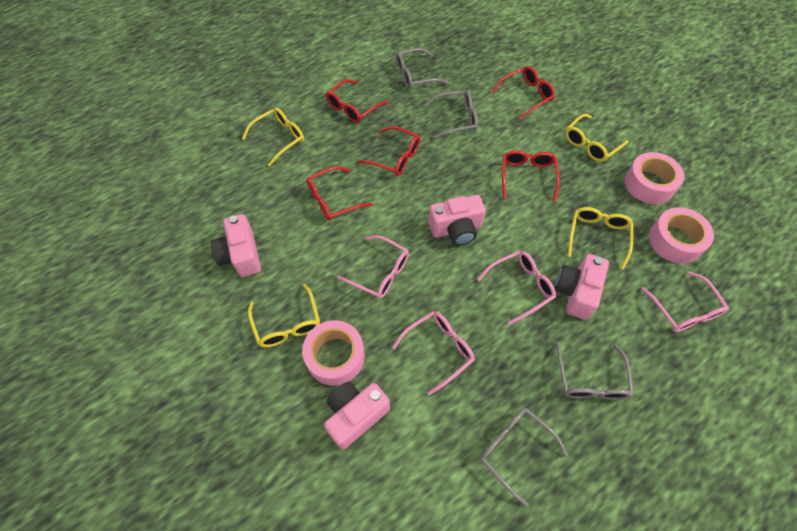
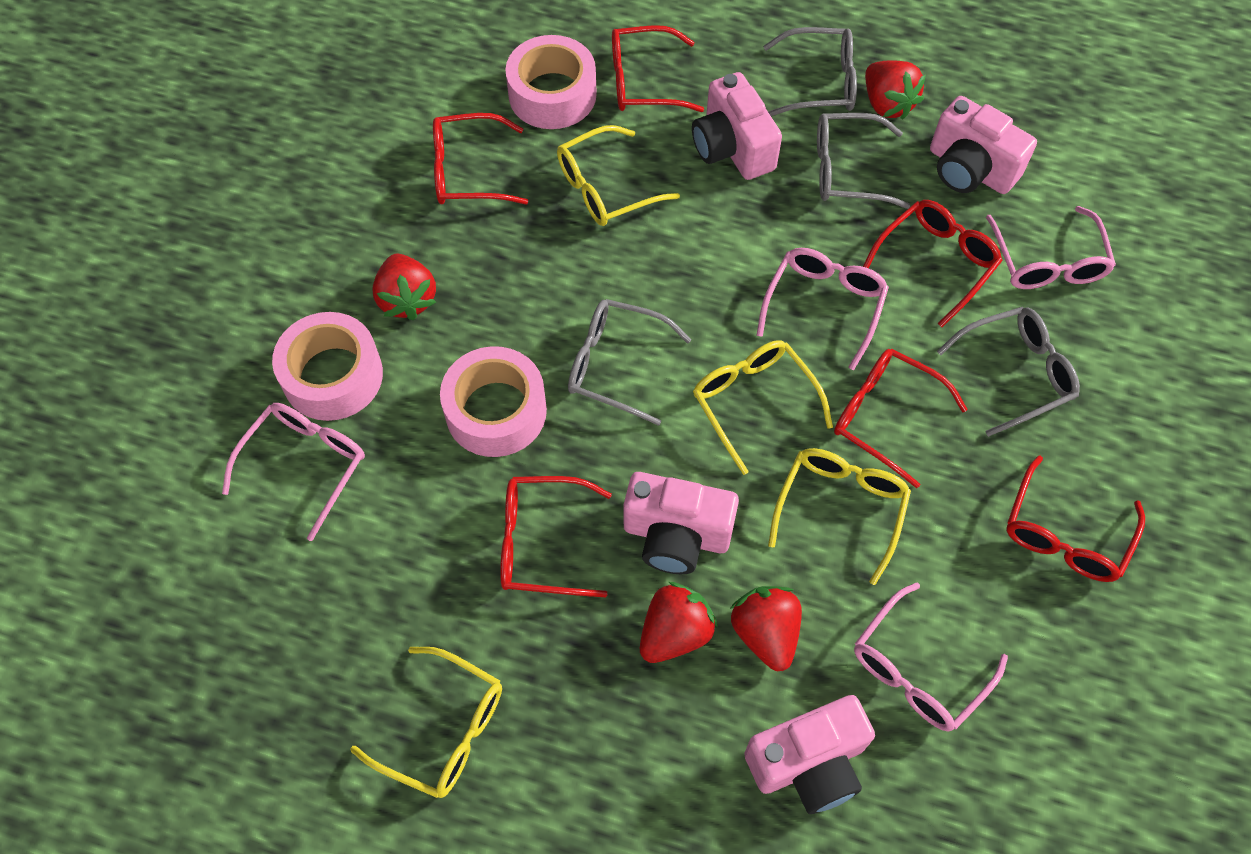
red glasses: [306,166,372,221] [326,79,389,123] [358,126,420,176] [492,66,555,119] [502,150,560,202] = 5 -> [433,113,528,204] [500,476,612,597] [612,25,704,112] [834,349,968,488] [863,200,1003,327] [1006,455,1145,582] = 6
red strawberry: none = 0 -> [372,254,436,320] [640,582,718,663] [730,586,802,671] [865,60,926,119] = 4

